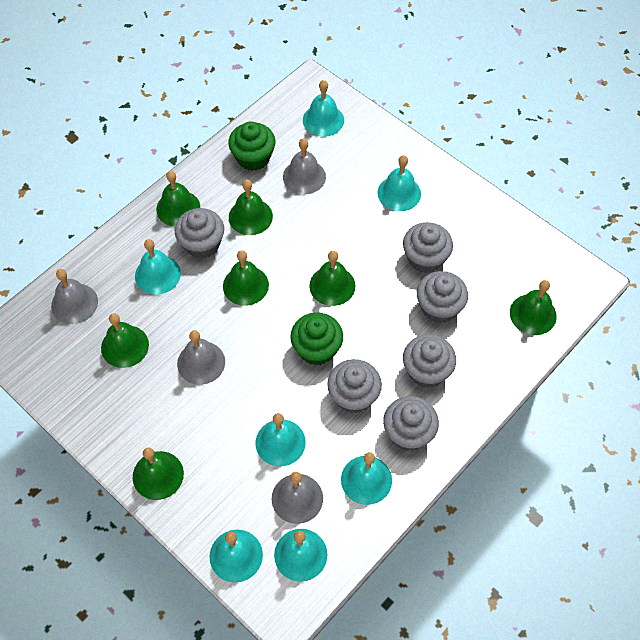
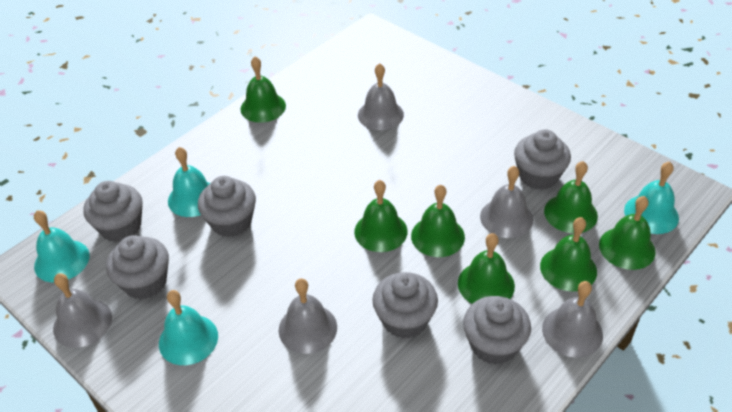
green cupcake: [228,121,275,171] [290,312,343,365] = 2 -> none = 0
grey bell: [51,269,98,324] [177,330,225,385] [271,472,323,524] [283,138,326,195] = 4 -> [53,273,112,348] [279,278,337,354] [358,63,404,130] [480,166,533,238] [542,281,603,358] = 5
turquoise bell: [135,239,181,295] [209,530,263,583] [256,413,306,466] [274,529,327,582] [303,80,344,137] [341,452,392,505] [377,155,421,211] = 7 -> [34,210,90,282] [159,290,218,365] [168,147,210,217] [624,161,679,234] = 4

